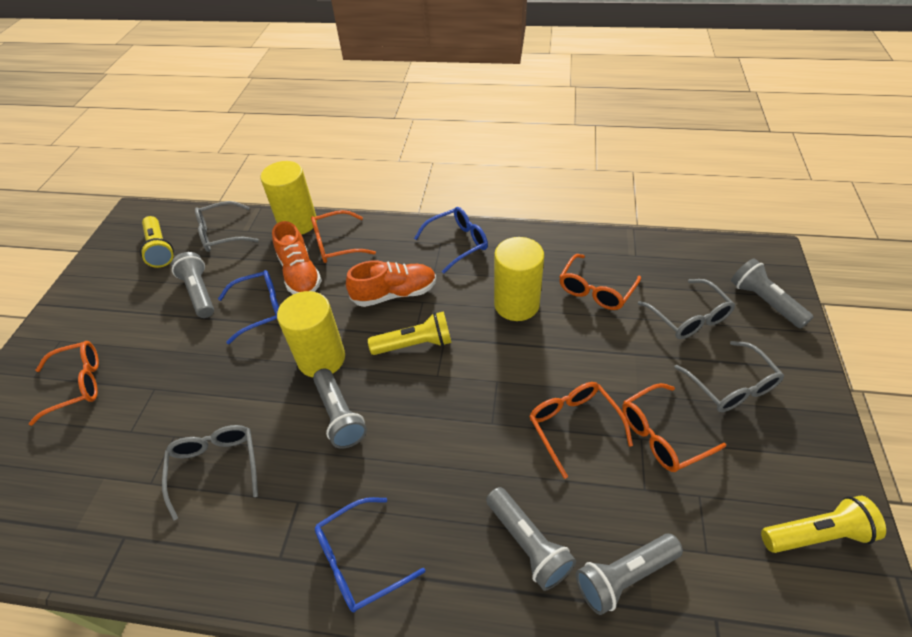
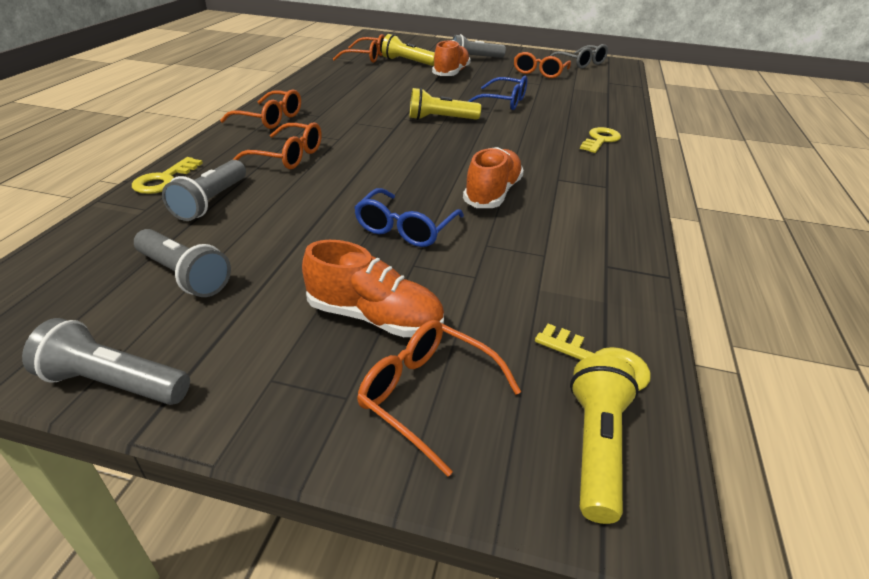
blue glasses: [218,270,279,344] [315,497,425,613] [414,207,488,273] = 3 -> [354,188,464,247] [467,76,527,110] = 2
grey flashlight: [171,252,214,318] [313,369,367,449] [486,487,576,591] [576,534,683,615] [731,258,813,329] = 5 -> [22,318,190,405] [134,229,231,297] [162,160,246,221] [452,34,506,58] = 4
grey glasses: [162,425,258,521] [195,201,259,252] [638,279,735,339] [674,341,784,412] = 4 -> [550,44,608,68] = 1
orange shoe: [272,221,322,294] [346,260,436,307] = 2 -> [302,240,444,337] [432,40,471,76] [463,147,524,208] = 3
yellow cylinder: [260,161,317,235] [277,291,345,377] [494,237,544,321] = 3 -> none = 0
yellow key: none = 0 -> [132,157,203,194] [535,324,651,391] [580,127,621,153] = 3

